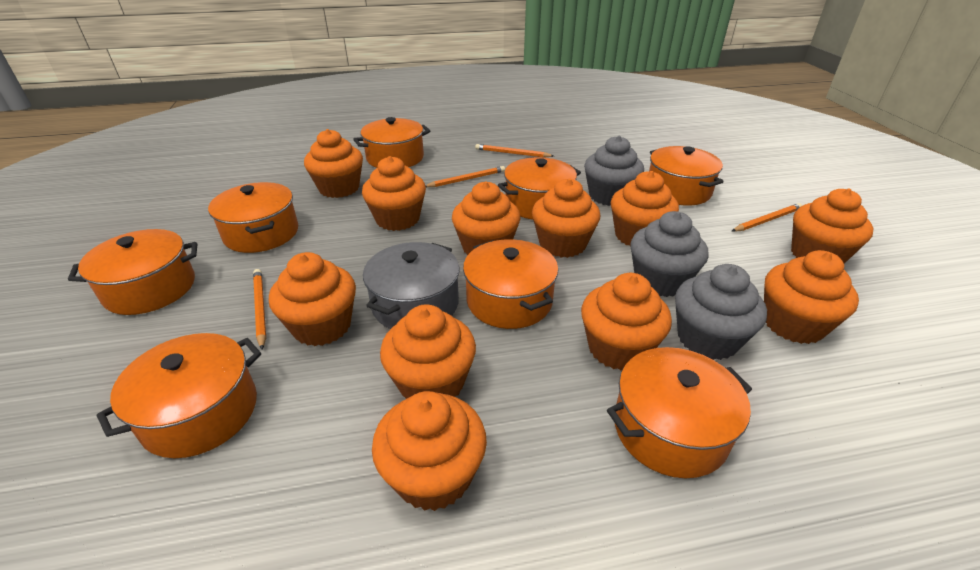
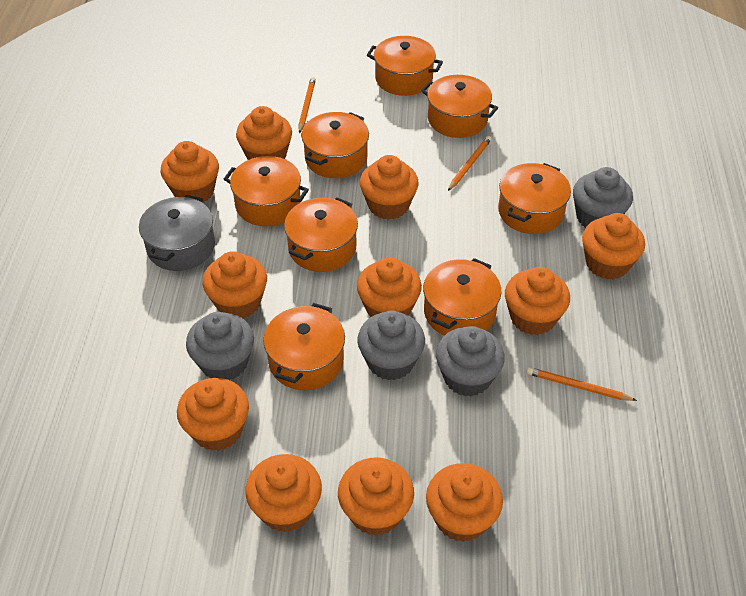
grey cupcake: [584,136,644,206] [630,211,709,297] [675,264,767,360] = 3 -> [186,312,254,380] [357,311,425,380] [436,326,505,397] [573,167,633,228] = 4
orange pencil: [253,269,266,350] [425,166,505,187] [475,144,554,158] [732,203,802,232] = 4 -> [298,77,316,133] [448,136,492,191] [526,367,637,401] = 3

